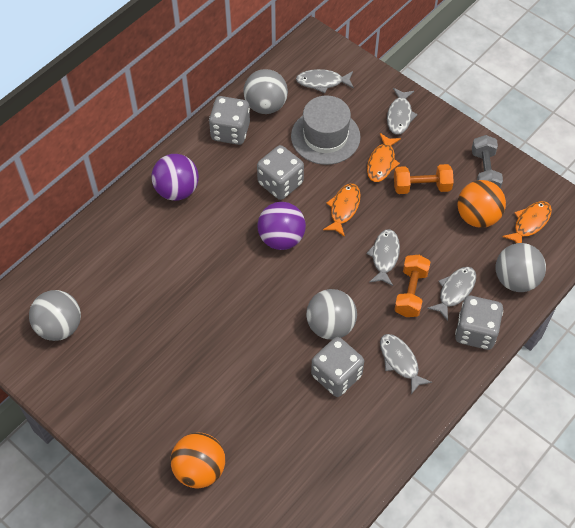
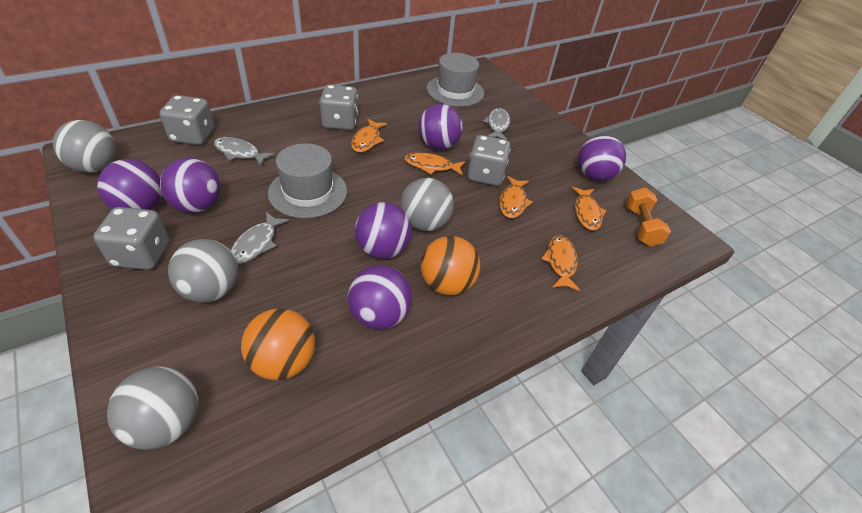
grey dumbbell: [472,135,503,189] = 1 -> none = 0
grey fish: [296,69,354,93] [366,229,400,286] [380,334,432,394] [387,88,418,135] [427,267,476,321] = 5 -> [214,137,275,166] [231,212,289,264] [483,108,510,140] = 3
grey hat: [291,95,361,165] = 1 -> [268,143,347,218] [426,53,484,107] = 2
orange dumbbell: [394,164,454,194] [394,255,430,317] = 2 -> [626,188,671,247] = 1
orange fish: [323,184,361,237] [367,133,401,182] [502,201,552,243] = 3 -> [351,119,387,152] [404,152,465,176] [499,176,533,218] [541,235,580,291] [572,186,607,230] = 5
purple ball: [151,154,199,201] [257,202,306,250] = 2 -> [97,159,162,210] [160,158,221,213] [348,265,412,330] [355,202,412,259] [418,104,463,150] [578,135,626,181] = 6

